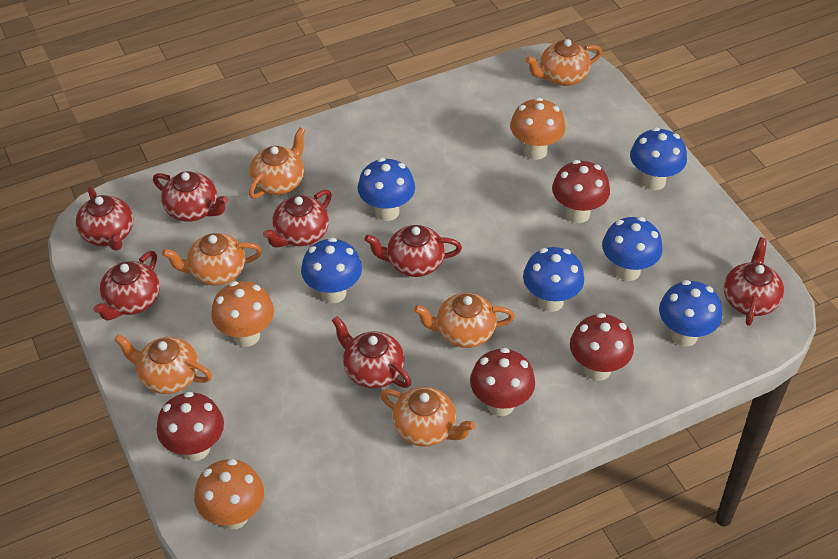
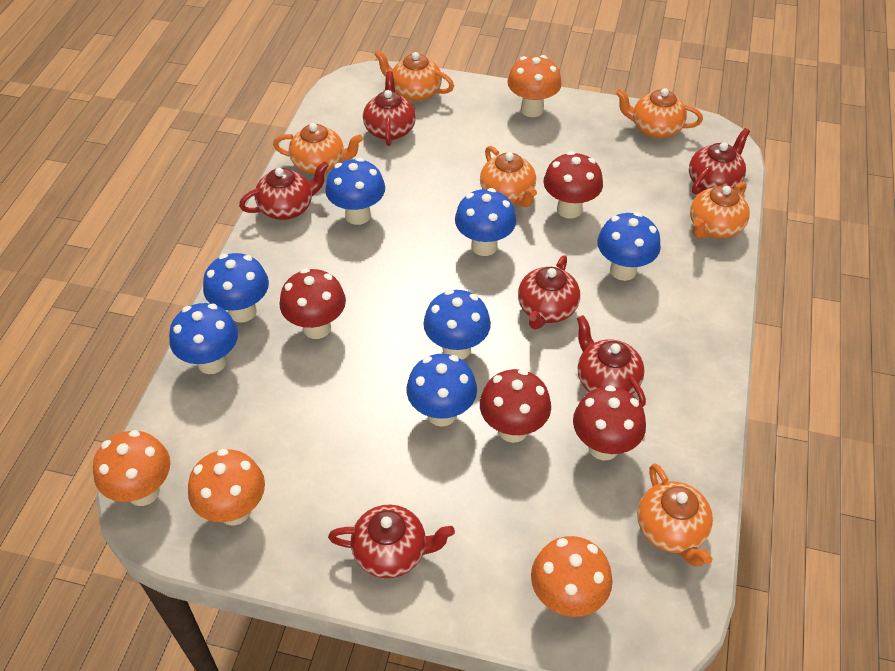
blue mushroom: [301,237,362,303] [358,158,415,221] [523,247,584,312] [602,217,663,281] [630,127,687,190] [659,280,722,347] = 6 -> [169,303,238,374] [203,253,269,323] [325,158,385,225] [406,354,477,427] [423,289,491,360] [455,188,516,256] [597,212,661,281] = 7
orange mushroom: [194,459,264,530] [211,281,274,347] [510,97,566,160] = 3 -> [93,430,170,506] [188,449,265,526] [507,55,562,117] [531,536,613,617] = 4
red teapot: [76,186,133,251] [93,251,160,320] [153,171,228,222] [263,190,332,248] [332,316,411,388] [365,225,462,277] [724,237,784,326] = 7 -> [239,161,329,220] [328,504,455,578] [363,71,416,146] [518,255,580,330] [577,315,646,407] [689,128,750,195] = 6

